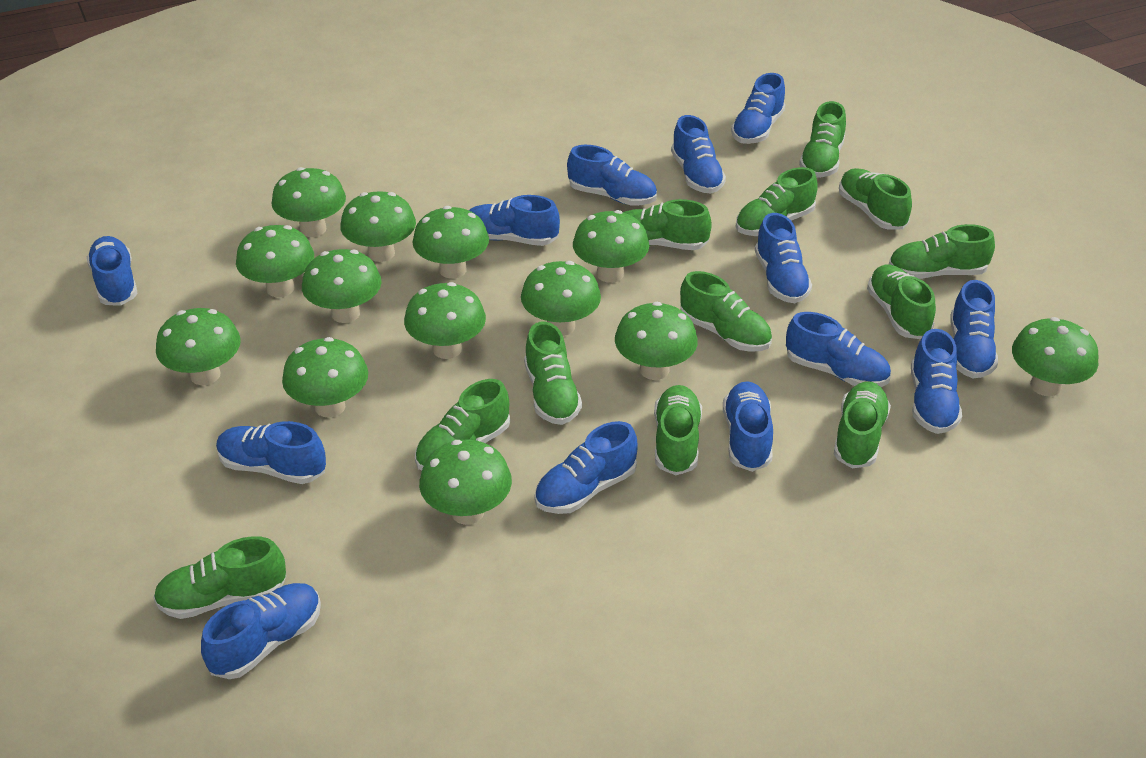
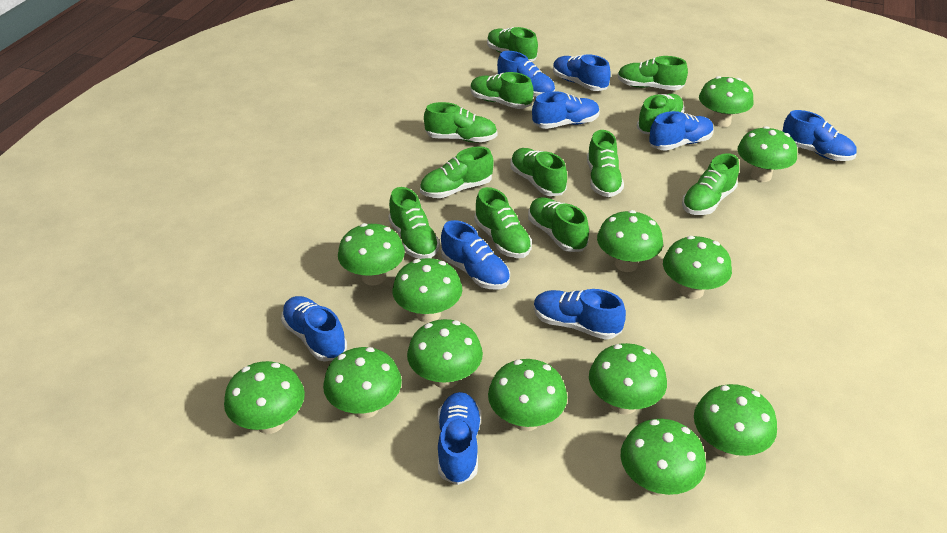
blue shoe: [87,236,138,306] [201,583,321,679] [216,421,326,484] [469,195,560,246] [534,421,638,514] [567,145,657,206] [671,115,726,194] [723,381,773,472] [731,73,785,144] [755,213,812,303] [786,312,891,387] [911,329,962,434] [950,280,998,378] = 13 -> [281,296,347,362] [437,392,481,485] [441,220,510,290] [497,51,555,97] [532,91,600,129] [534,289,626,340] [553,54,611,91] [649,111,714,151] [783,110,857,161] = 9

